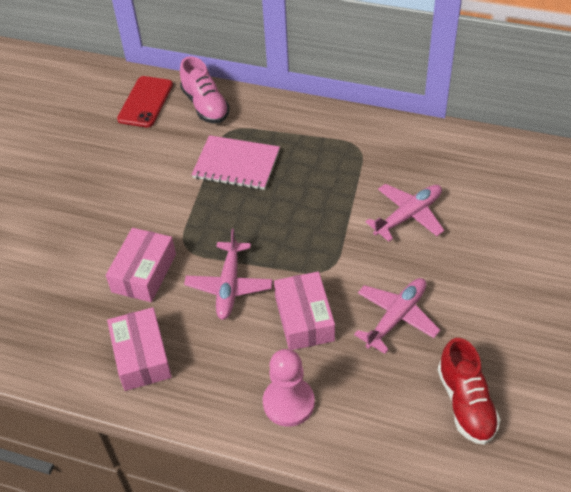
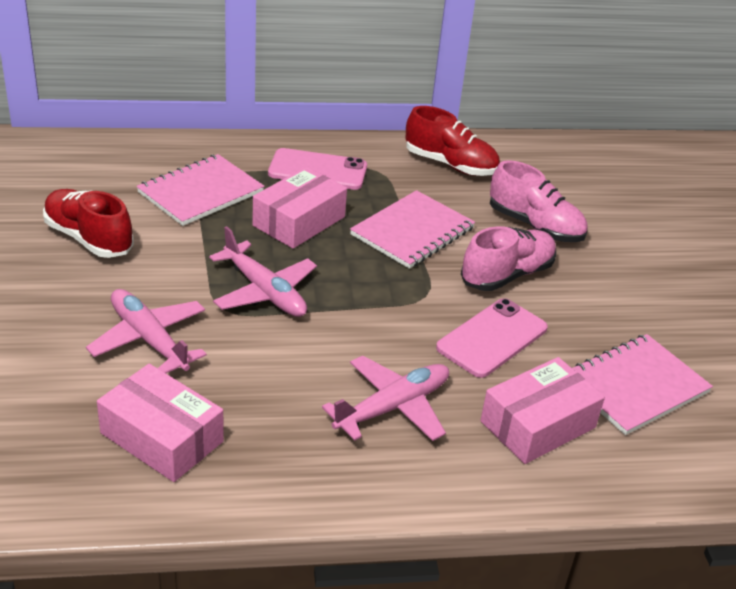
pink notebook: [191,135,280,190] = 1 -> [136,154,264,226] [350,190,475,269] [572,334,713,435] = 3
pink pawn: [263,349,315,427] = 1 -> none = 0
pink phone: none = 0 -> [268,148,367,190] [436,298,548,378] = 2
pink shoe: [180,56,230,123] = 1 -> [461,226,556,291] [490,160,588,242] = 2
red phone: [117,76,173,127] = 1 -> none = 0
red shoe: [438,338,500,445] = 1 -> [43,189,134,258] [406,106,500,176] = 2

